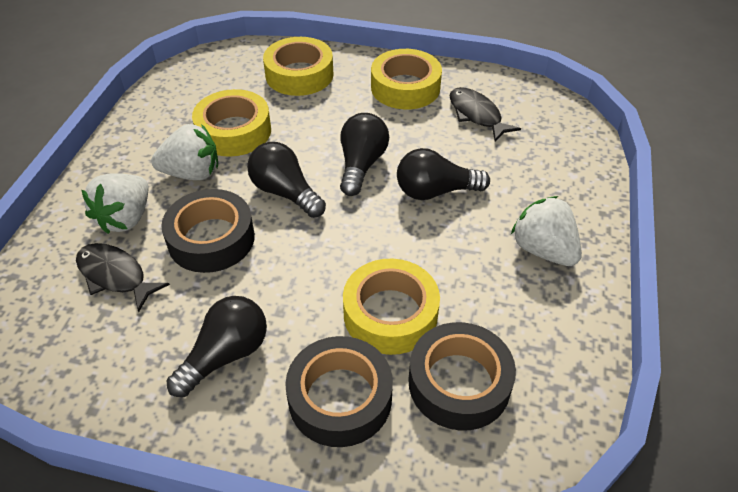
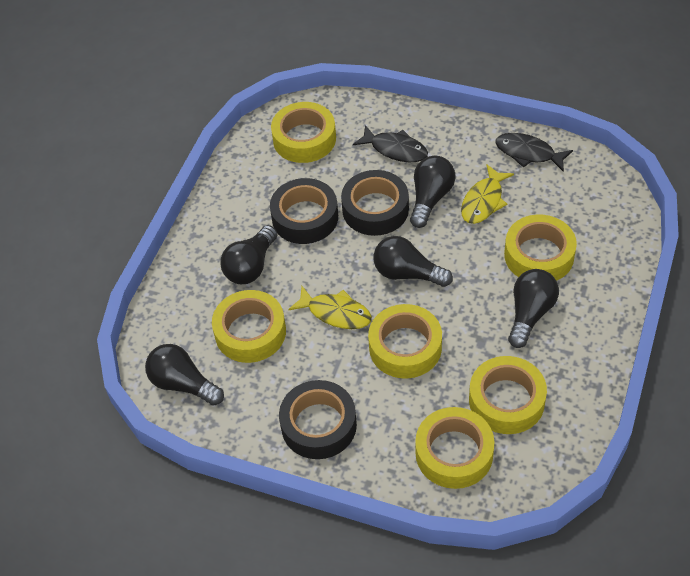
black light bulb: [166,296,267,397] [247,142,326,218] [340,113,389,196] [397,148,490,200] = 4 -> [145,344,224,406] [220,225,278,284] [374,236,453,287] [410,156,455,228] [508,269,559,348] = 5
white strawberry: [82,173,149,234] [151,124,218,180] [511,196,582,266] = 3 -> none = 0
yellow fish: none = 0 -> [288,286,372,329] [461,165,514,224] = 2
yellow tape: [192,89,271,157] [263,37,334,96] [343,259,440,355] [371,49,442,109] = 4 -> [212,290,286,363] [271,102,336,163] [368,304,442,379] [415,407,494,489] [469,356,547,434] [504,215,577,281] = 6

